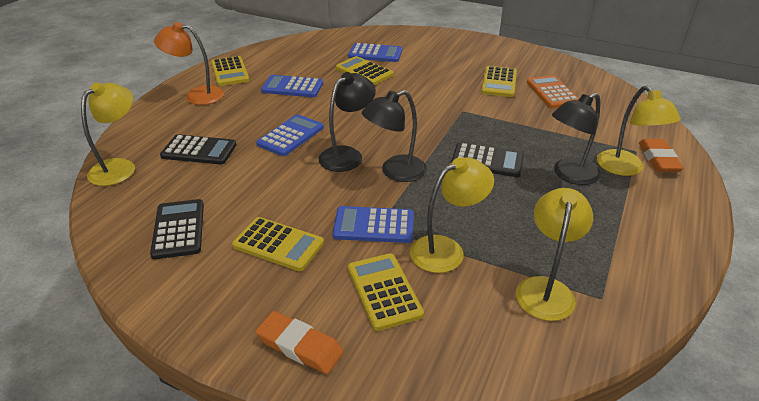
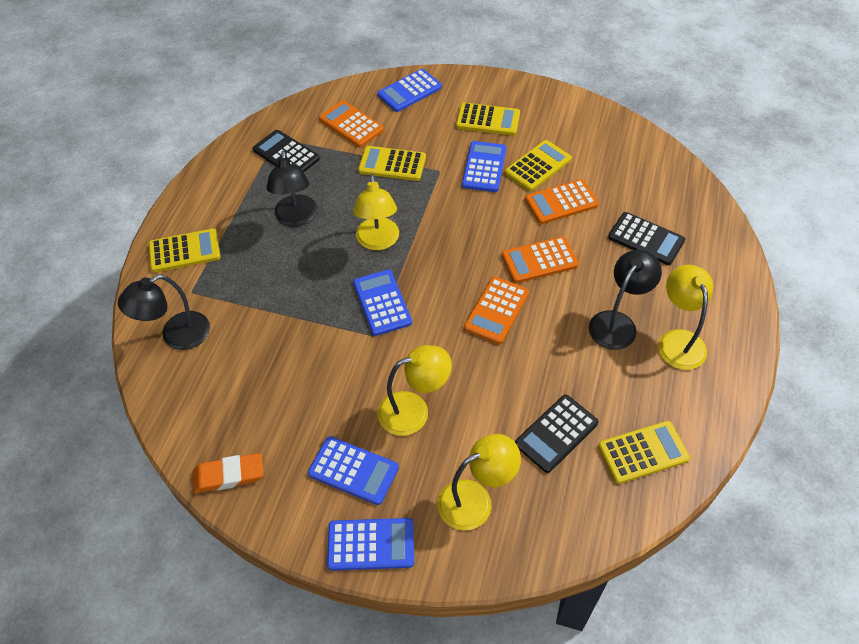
blue calculator: [256,114,324,156] [261,75,323,97] [332,206,414,243] [348,43,402,62] = 4 -> [308,436,399,505] [327,518,414,571] [353,269,412,336] [377,69,442,112] [462,141,506,192] = 5
orange calculator: [527,75,579,108] = 1 -> [319,101,384,147] [464,277,529,344] [502,236,579,283] [525,179,599,224] = 4
orange eraser: [255,311,344,374] [639,139,684,172] = 2 -> [193,453,263,493] = 1
orange lamp: [154,22,224,105] = 1 -> none = 0

